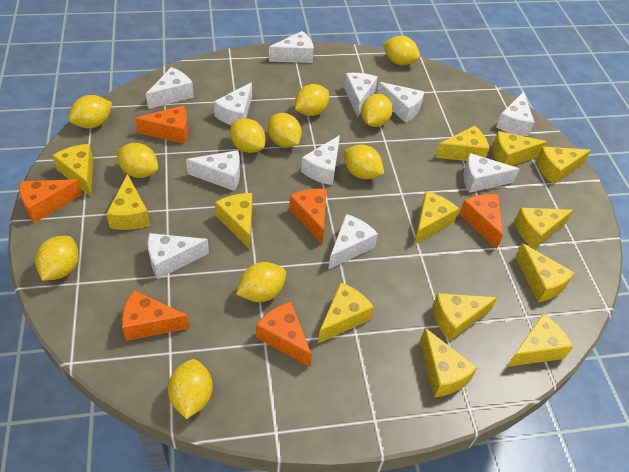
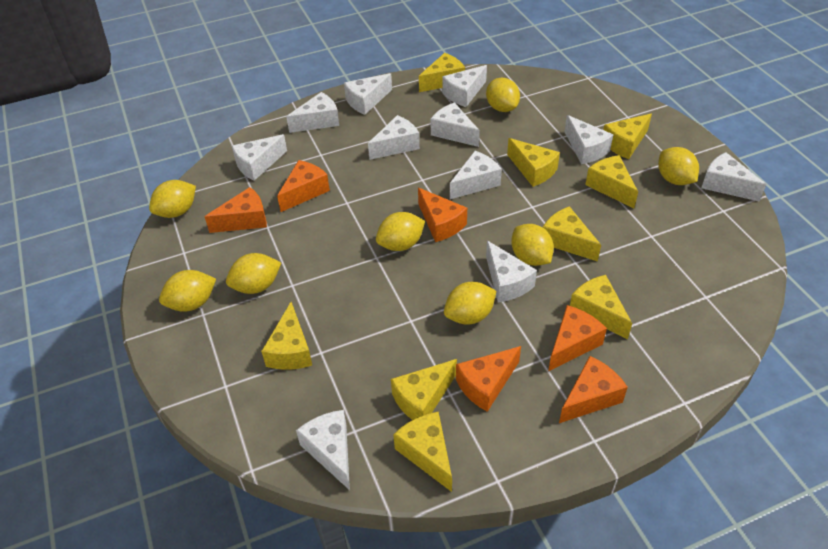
yellow cheese: [52,144,93,197] [106,174,150,230] [215,193,252,249] [318,282,374,343] [414,191,459,244] [420,328,477,397] [432,293,497,341] [435,126,490,161] [493,131,547,166] [507,314,574,367] [514,208,573,249] [516,243,574,302] [536,147,591,184] = 13 -> [261,302,312,370] [391,359,457,420] [393,412,452,492] [419,53,465,92] [507,138,560,187] [543,206,601,261] [570,275,632,340] [585,155,638,208] [603,114,652,159] = 9
yellow lemon: [35,236,79,281] [68,95,112,129] [117,143,158,178] [168,359,213,419] [230,118,266,153] [236,262,286,302] [268,113,302,147] [295,84,329,116] [344,145,384,179] [361,94,393,127] [383,36,420,65] = 11 -> [149,180,196,218] [159,270,216,312] [226,253,281,294] [376,212,425,251] [444,282,496,325] [486,78,520,112] [511,224,554,266] [658,147,699,185] = 8

